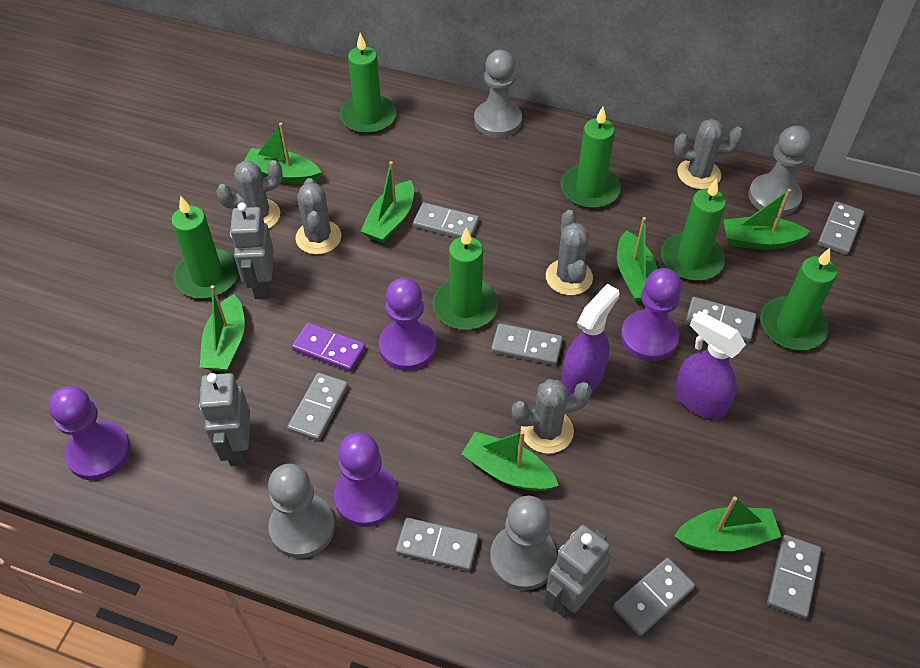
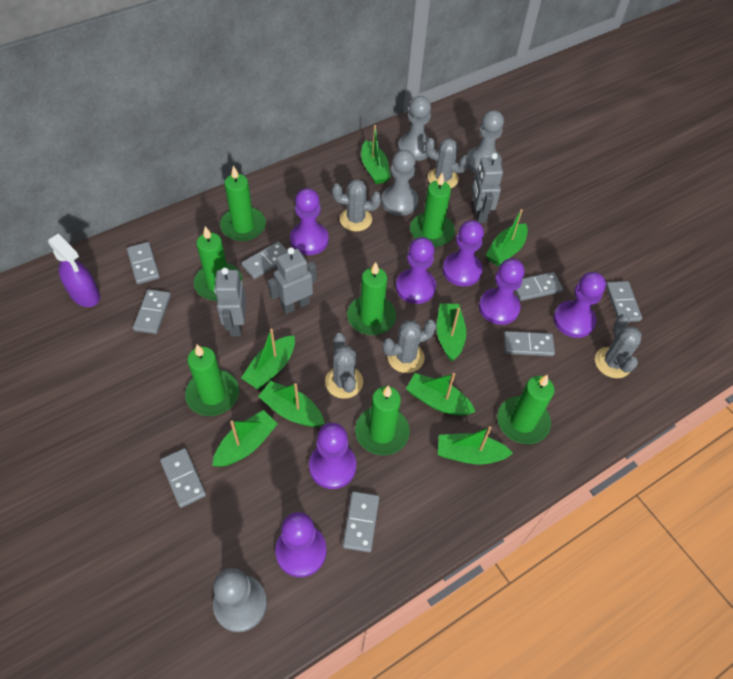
green boat: [200,285,245,371] [244,123,321,184] [361,161,414,243] [462,431,559,491] [617,217,657,302] [674,496,781,551] [724,189,811,250] = 7 -> [212,410,278,467] [241,329,295,389] [258,381,325,427] [361,125,391,184] [406,373,475,416] [437,303,466,361] [438,426,513,464] [486,209,528,266] = 8
green candle: [171,196,239,299] [340,33,396,134] [432,227,499,330] [561,107,621,209] [661,178,726,281] [760,248,837,350] = 6 -> [185,345,239,416] [194,226,242,301] [220,166,266,241] [347,262,396,335] [355,386,410,455] [410,173,455,247] [497,375,554,444] = 7
purple domino: [292,323,366,372] = 1 -> none = 0
purple pawn: [48,386,131,480] [334,432,398,527] [379,278,436,371] [621,268,682,361] = 4 -> [275,512,326,577] [290,188,329,255] [309,423,356,489] [396,237,436,304] [443,220,484,287] [479,259,525,325] [553,272,606,338] = 7
purple spray bottle: [561,284,619,396] [675,311,746,419] = 2 -> [48,233,100,307] = 1

